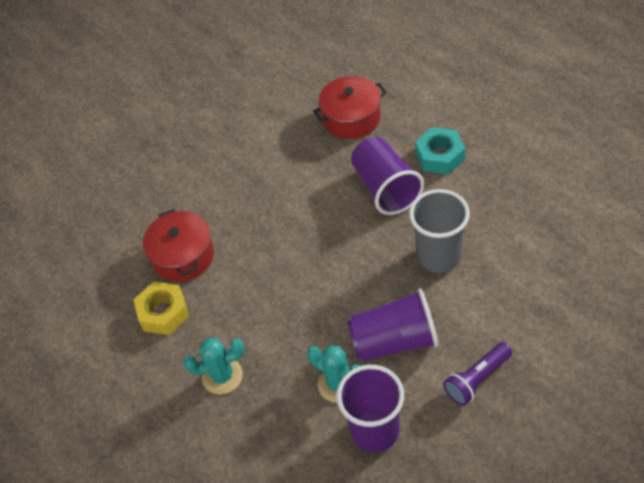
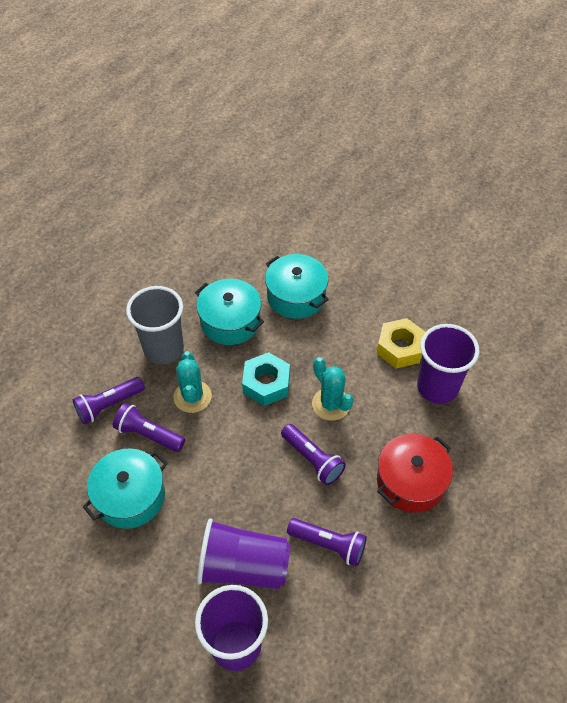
purple flashlight: [443,342,512,406] = 1 -> [73,377,145,425] [113,403,185,452] [281,424,346,485] [287,518,367,566] = 4
red pot: [143,209,214,282] [313,76,387,139] = 2 -> [377,434,453,513] = 1
turquoise pot: none = 0 -> [83,448,168,529] [195,279,264,345] [265,254,329,319] = 3

